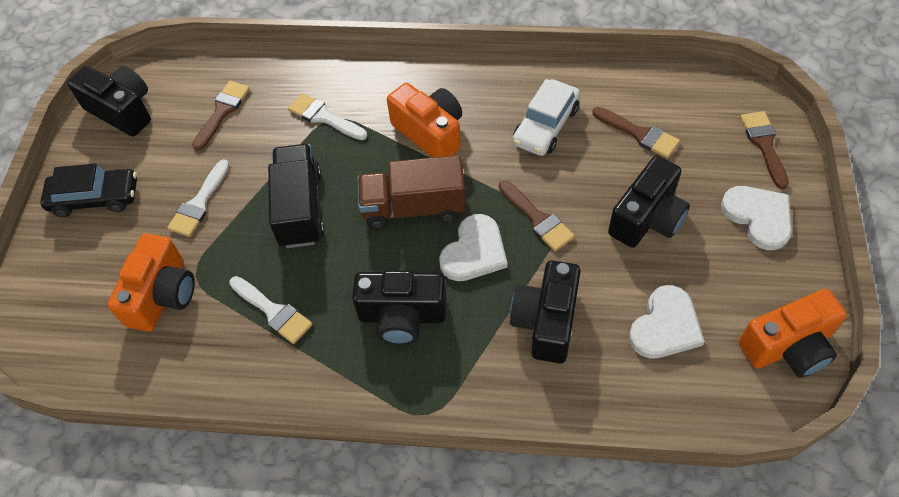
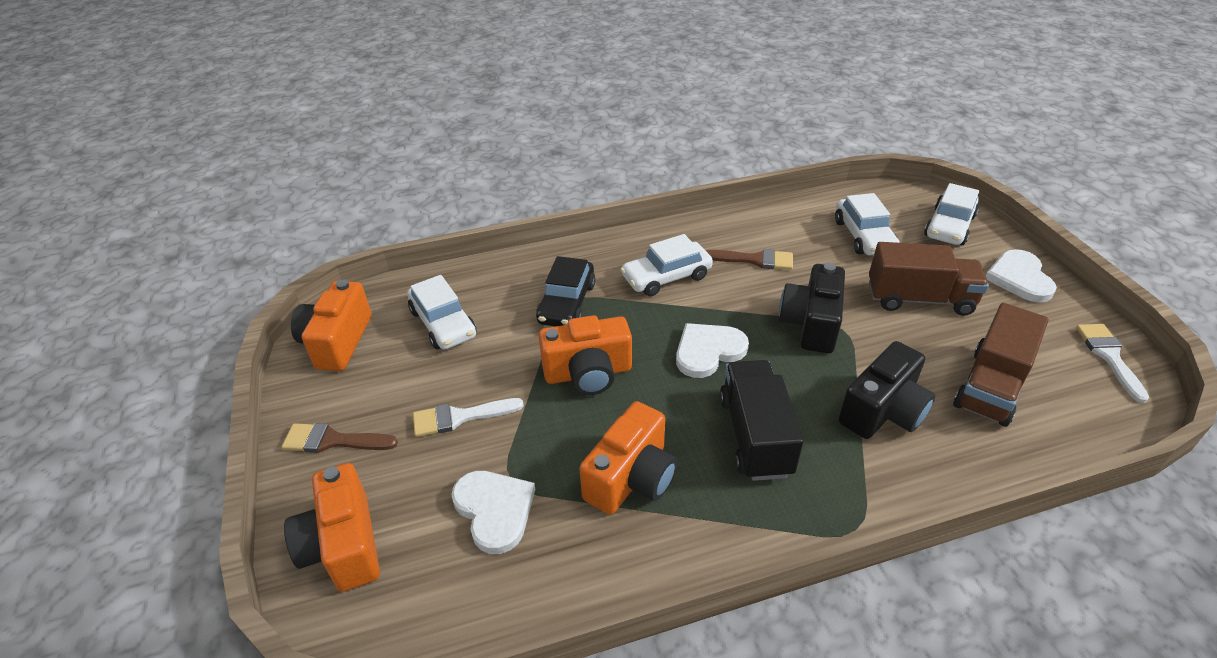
black camera: [67,66,151,136] [352,271,446,345] [510,260,581,363] [608,156,690,248] = 4 -> [779,263,845,354] [838,341,935,439] = 2
brown brush: [192,81,250,151] [499,180,575,251] [592,107,680,158] [741,111,789,189] = 4 -> [282,423,398,453] [706,249,793,270] = 2
brown truck: [357,155,466,229] = 1 -> [869,242,989,316] [953,303,1049,427] = 2
orange camera: [107,233,195,332] [387,83,462,158] [739,289,847,378] = 3 -> [284,463,380,592] [291,280,371,371] [538,315,632,395] [579,401,677,515] = 4
white brush: [167,159,230,237] [229,276,312,344] [288,93,367,140] = 3 -> [413,398,524,437] [1076,324,1149,403] = 2
white car: [513,79,580,156] = 1 -> [407,275,477,350] [620,234,713,296] [835,193,900,255] [924,183,979,245] = 4

